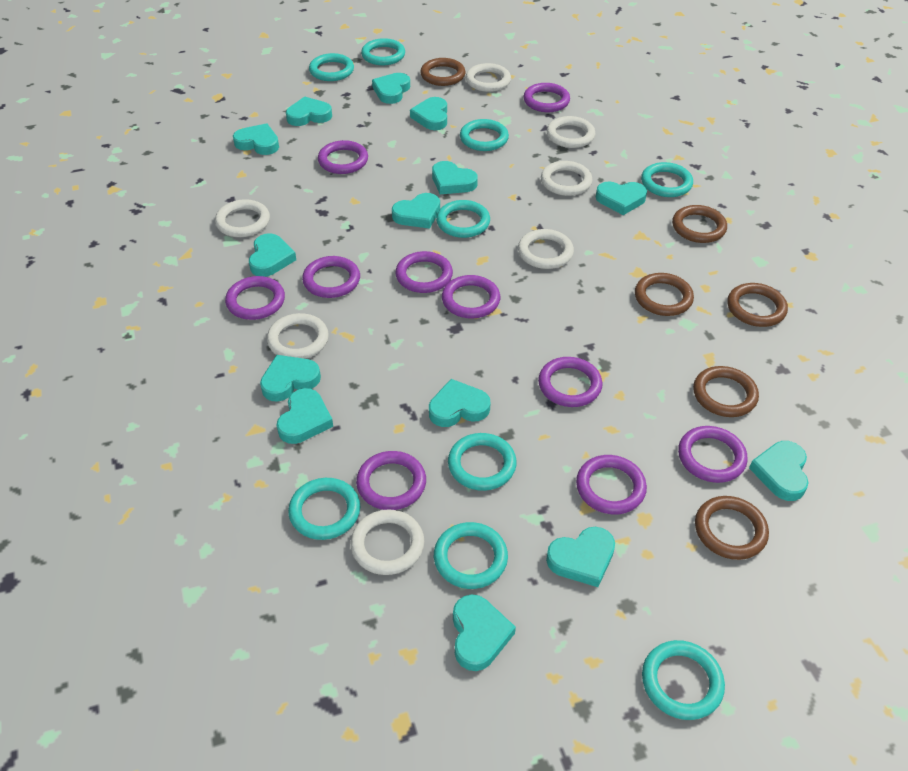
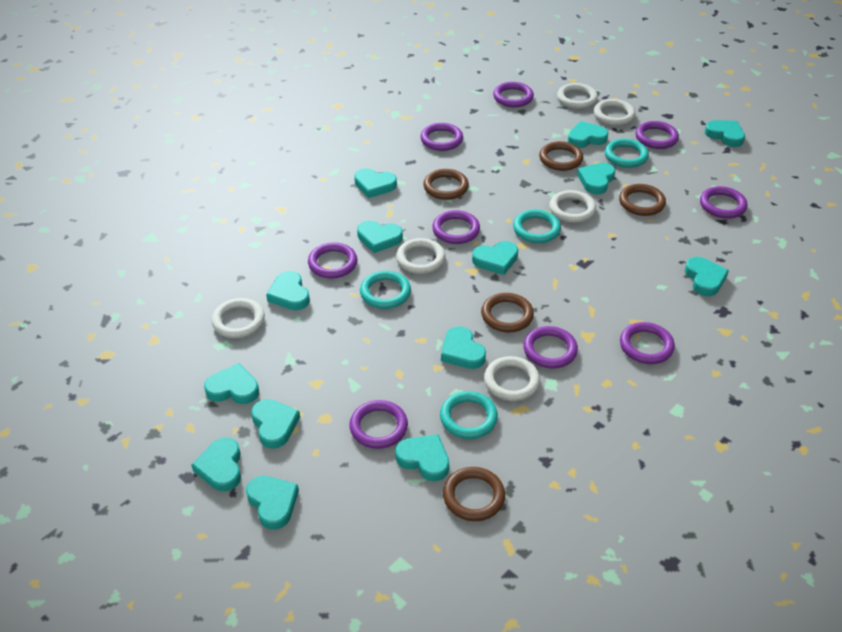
brown ring: [420,58,466,86] [635,273,694,316] [672,205,727,243] [693,366,759,417] [695,496,769,560] [727,283,788,327] = 6 -> [423,169,469,200] [443,467,505,521] [481,293,534,332] [539,141,583,171] [619,184,666,216] = 5
purple ring: [225,276,285,320] [302,256,360,298] [318,140,368,174] [356,451,426,510] [395,251,453,293] [442,275,500,318] [524,83,570,112] [538,357,602,407] [576,455,647,514] [678,426,748,483] = 10 -> [308,242,357,279] [349,400,408,449] [420,123,463,151] [432,210,480,244] [493,82,534,107] [523,326,578,368] [620,322,675,364] [636,121,679,149] [700,186,747,219] = 9
turquoise ring: [288,478,360,540] [309,53,354,81] [361,38,405,65] [434,522,508,589] [436,200,490,238] [448,433,517,491] [460,119,509,151] [641,162,693,197] [642,640,725,720] = 9 -> [360,271,411,309] [440,391,498,439] [513,209,561,243] [605,138,649,168] = 4
white ring: [215,199,270,237] [267,313,329,359] [351,509,424,575] [466,63,511,92] [518,229,574,269] [541,161,592,196] [547,116,595,148] = 7 -> [212,298,265,338] [396,238,445,274] [484,356,540,401] [549,190,596,223] [557,83,598,109] [594,99,635,126] = 6

